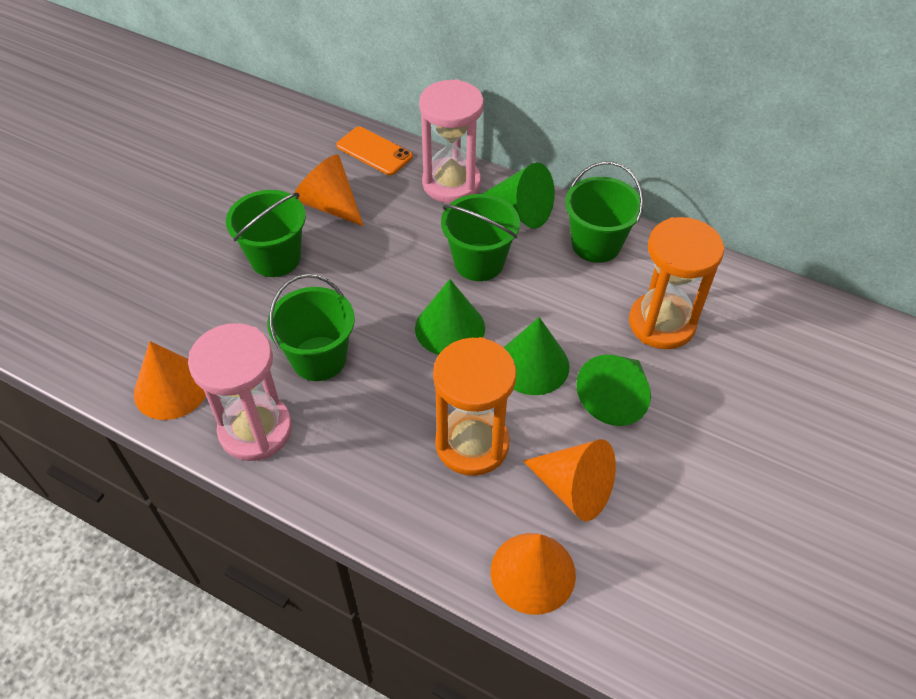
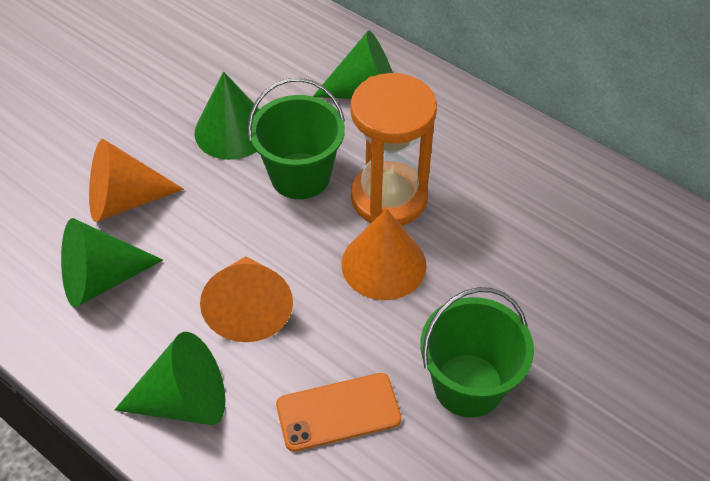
green bucket: [226,190,306,277] [267,274,355,381] [441,194,520,281] [565,161,644,263] = 4 -> [248,78,345,199] [420,287,534,418] = 2
orange cone: [134,341,206,420] [295,154,364,226] [491,533,576,615] [523,439,616,521] = 4 -> [89,139,184,222] [200,256,293,342] [342,209,427,300] = 3
orange hourglass: [433,337,516,476] [629,217,725,349] = 2 -> [350,73,437,226] = 1
pink hourglass: [188,323,292,461] [419,79,484,203] = 2 -> none = 0

